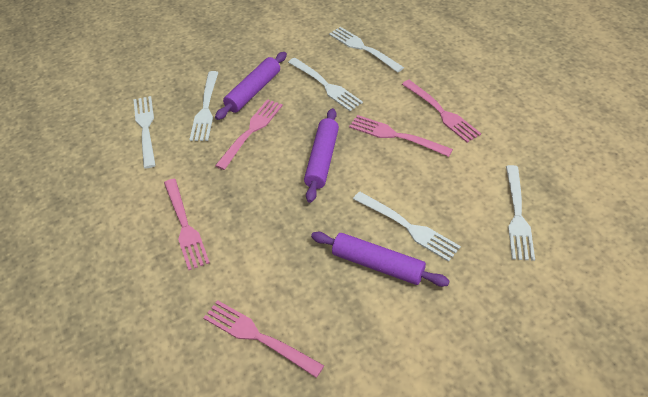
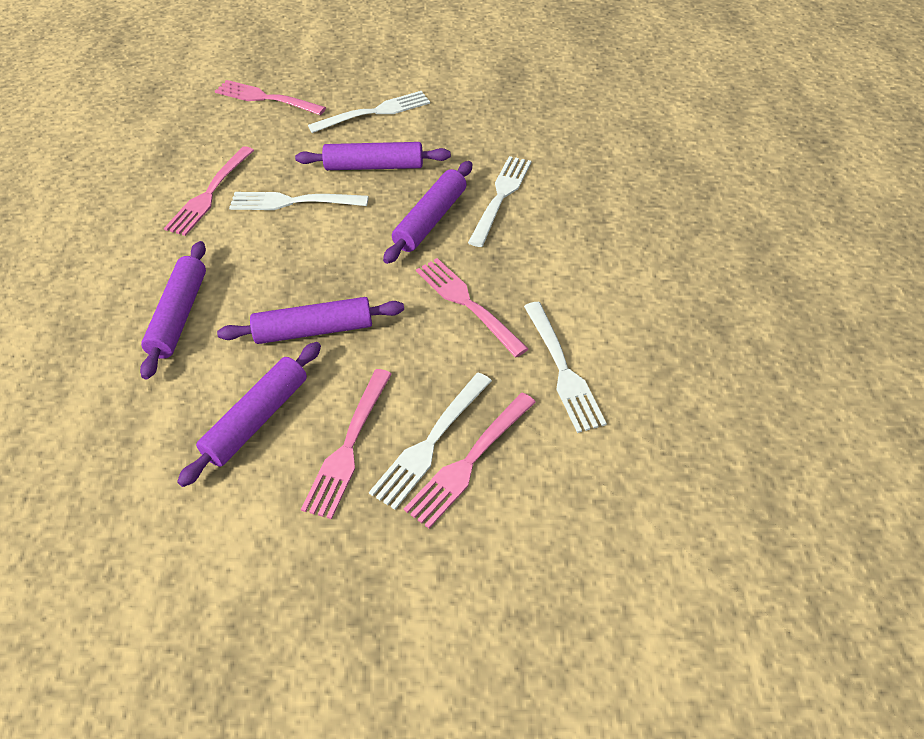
purple rolling pin: [215,52,287,120] [304,108,339,203] [311,232,450,287] = 3 -> [140,241,206,379] [177,342,321,487] [217,297,404,344] [295,142,451,170] [383,161,472,264] = 5
white fork: [133,96,156,168] [189,71,219,141] [288,58,363,111] [329,27,404,73] [353,192,461,262] [506,165,535,261] = 6 -> [229,192,369,210] [308,91,430,133] [369,373,492,510] [468,156,532,247] [524,302,607,433] = 5

